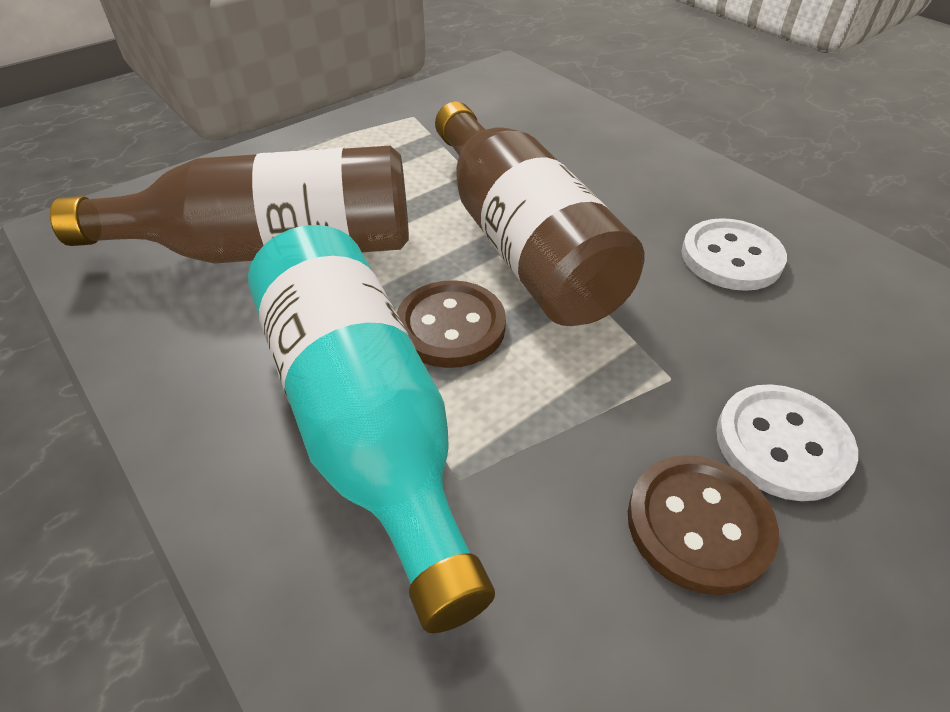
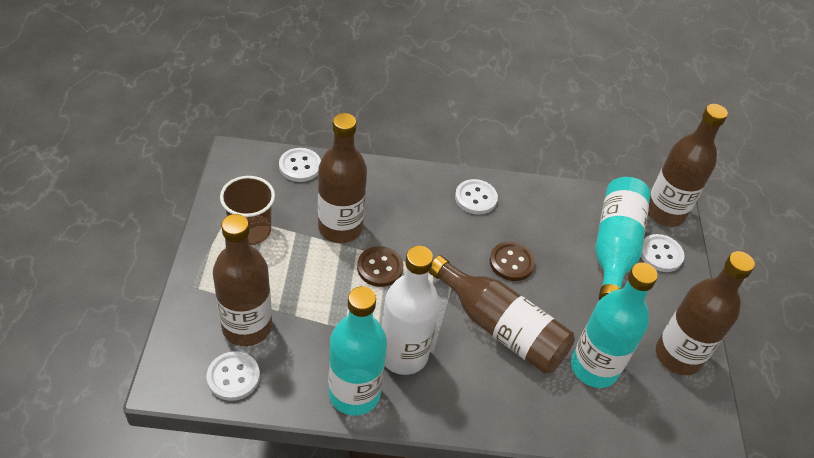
brown bottle: [50,145,409,264] [435,102,644,326] = 2 -> [213,214,272,346] [318,113,367,243] [429,255,575,374] [648,104,728,227] [656,251,755,375] = 5
brown cup: none = 0 -> [220,176,275,245] = 1
turquoise bottle: [248,225,495,633] = 1 -> [328,286,387,415] [571,263,658,388] [595,177,651,300] = 3
white bottle: none = 0 -> [381,246,440,375] = 1
white button: [681,218,787,291] [716,384,858,501] = 2 -> [207,351,260,401] [279,148,321,182] [455,179,498,215] [641,234,684,272] = 4

